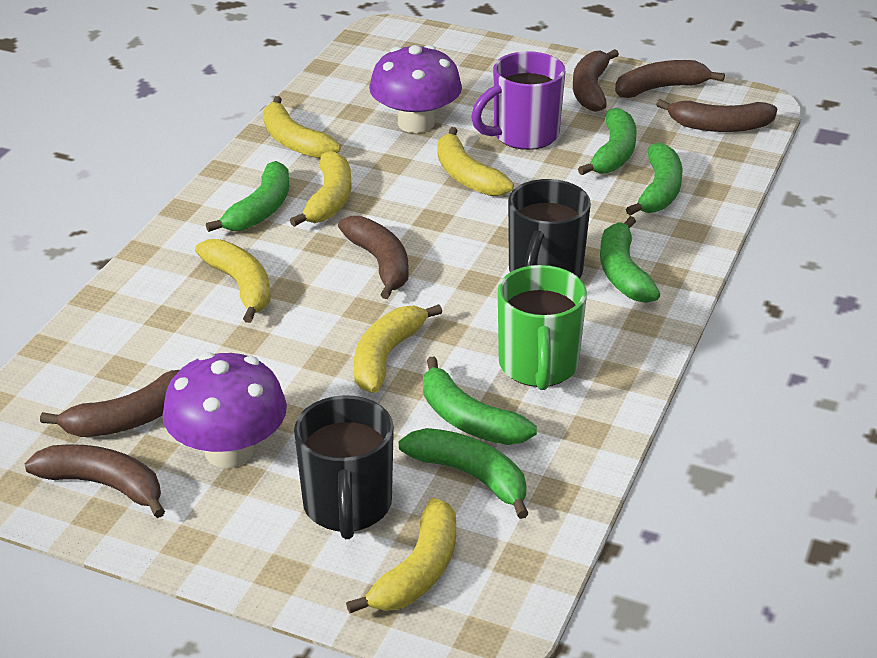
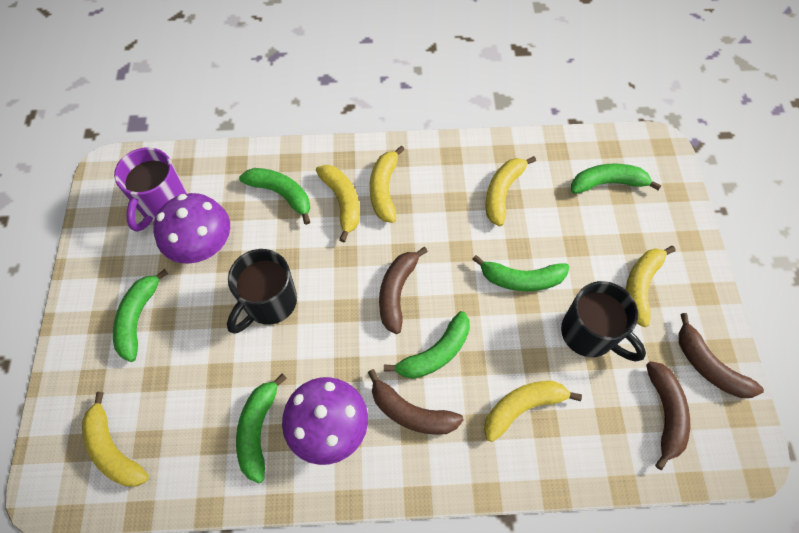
brown banana: [24,444,165,518] [40,370,180,437] [338,216,408,299] [573,49,619,112] [615,60,725,98] [656,99,777,132] = 6 -> [368,369,464,435] [379,247,428,334] [646,361,690,470] [679,313,764,398] = 4
green mug: [498,265,587,390] = 1 -> none = 0

